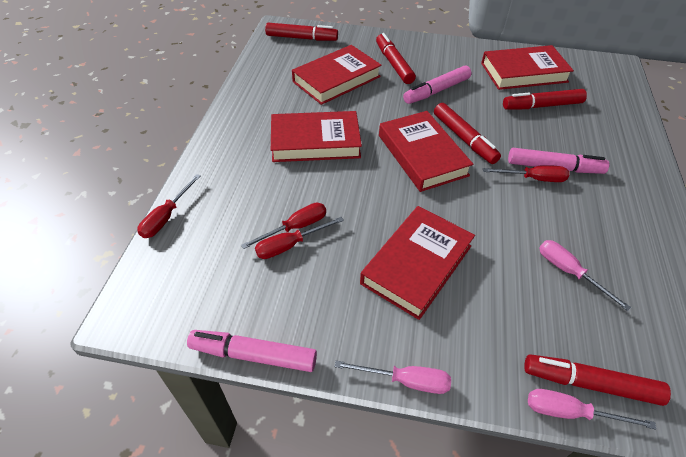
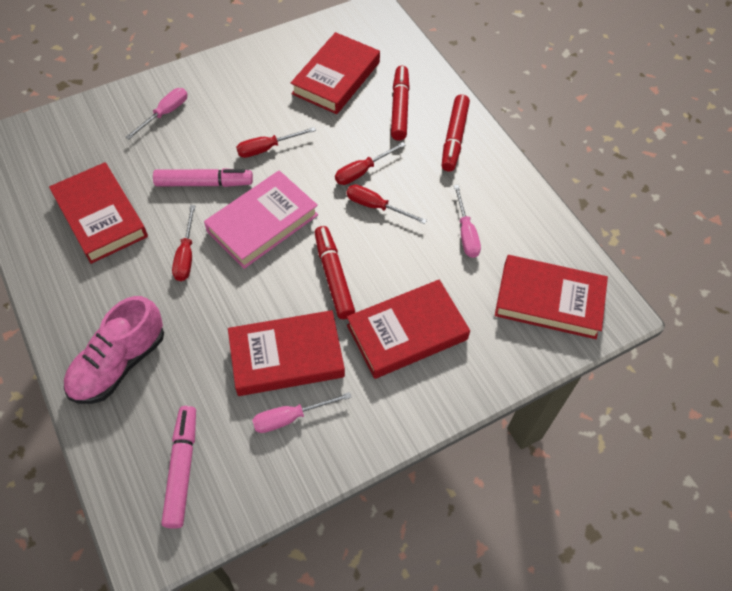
pink book: none = 0 -> [204,171,318,269] = 1
pink marker: [187,330,317,372] [403,65,471,104] [508,148,609,174] = 3 -> [153,168,253,187] [161,406,196,529] = 2
pink shoe: none = 0 -> [64,296,164,404] = 1
red marker: [265,23,338,41] [376,33,416,84] [434,103,501,164] [503,89,587,110] [524,354,671,406] = 5 -> [314,226,355,319] [391,66,410,141] [442,94,470,172] = 3

